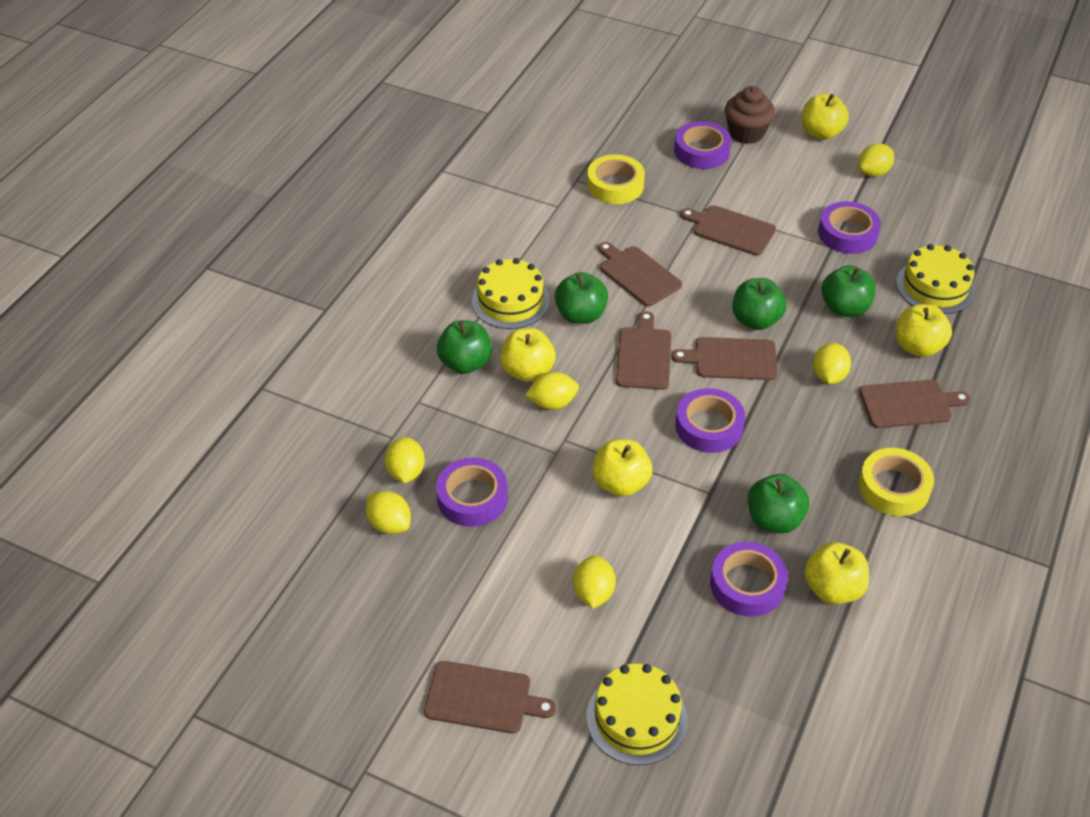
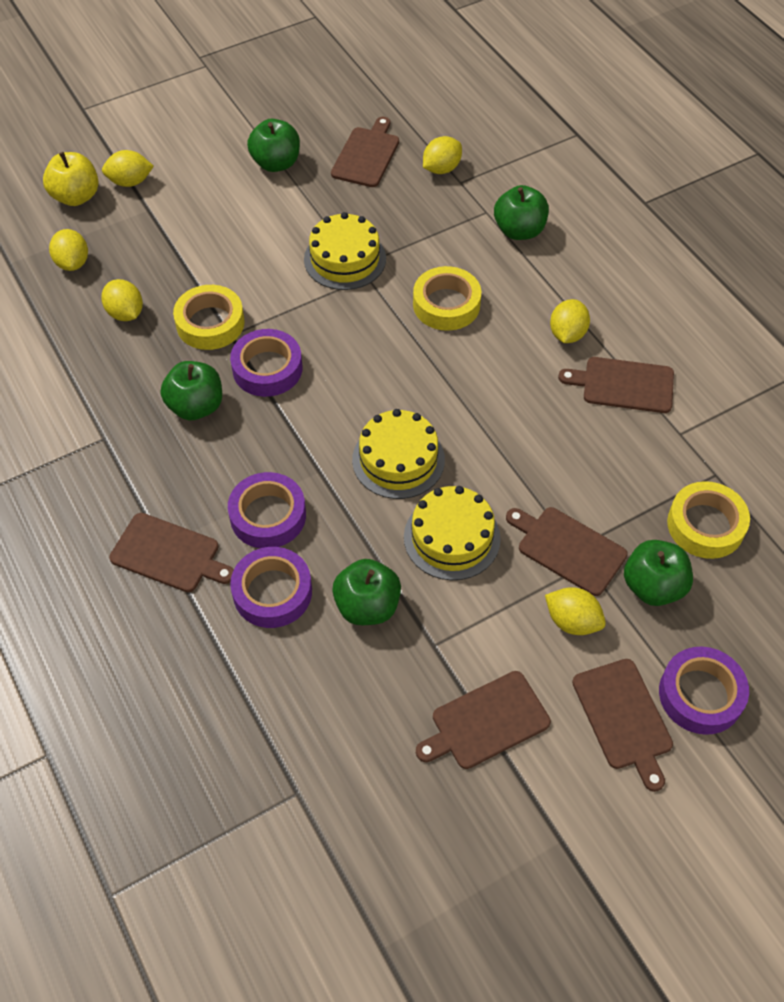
brown cupcake: [725,86,775,144] = 1 -> none = 0
purple tape: [436,457,508,527] [674,121,731,169] [676,388,745,453] [710,542,788,617] [818,201,881,254] = 5 -> [228,472,306,548] [230,329,302,397] [230,547,312,628] [659,647,749,735] = 4
yellow apple: [500,328,556,382] [592,439,652,497] [802,94,849,140] [804,542,869,604] [896,304,952,357] = 5 -> [43,152,99,206] = 1
yellow tape: [587,154,645,204] [859,448,934,516] = 2 -> [173,285,245,350] [413,266,481,331] [667,481,750,559] = 3

